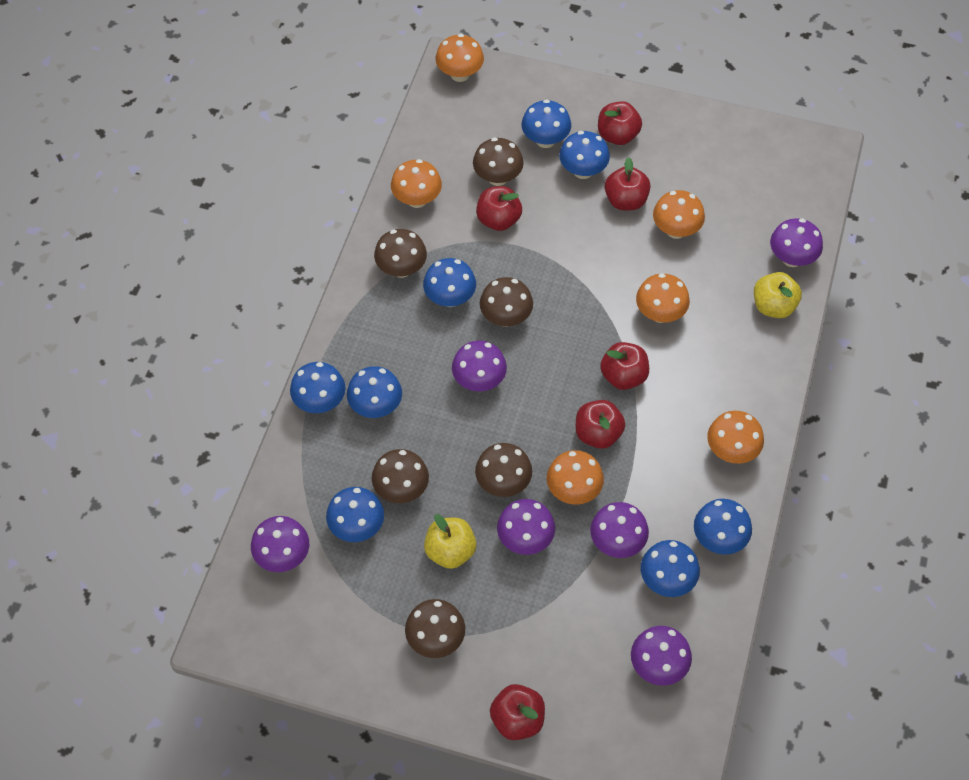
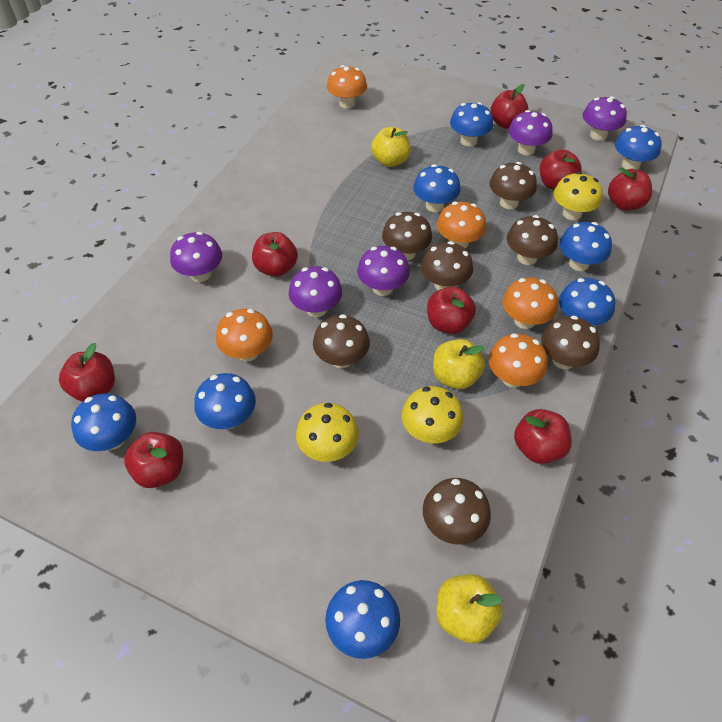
brown mushroom: [372,449,429,503] [374,229,427,278] [405,599,465,658] [473,137,524,186] [475,443,532,497] [480,277,533,327] = 6 -> [313,314,370,368] [382,212,432,261] [421,241,473,290] [423,478,491,545] [490,162,537,209] [507,215,558,265] [541,316,600,370] = 7
orange mushroom: [391,159,442,208] [436,34,484,82] [546,450,604,505] [636,273,690,323] [653,190,705,239] [707,411,764,464] = 6 -> [216,309,273,362] [327,65,367,109] [437,202,486,249] [488,333,547,388] [502,277,558,329] = 5
purple mushroom: [251,516,309,572] [452,341,507,391] [497,499,555,555] [590,502,649,558] [631,626,692,685] [770,218,823,267] = 6 -> [170,232,222,282] [289,266,342,317] [357,246,410,296] [508,110,552,155] [583,96,627,141] = 5
red apple: [476,186,522,231] [490,684,545,740] [576,400,625,449] [598,101,642,145] [600,342,649,390] [605,157,650,210] = 6 -> [59,343,115,402] [124,432,183,488] [252,232,298,277] [427,286,476,334] [490,84,529,129] [514,409,572,464] [540,150,582,190] [608,168,652,211] = 8
yellow apple: [424,514,476,569] [754,272,802,318] = 2 -> [371,127,411,167] [433,339,485,389] [436,574,503,643] = 3
yellow mushroom: none = 0 -> [296,403,359,462] [402,386,463,443] [554,172,603,220] = 3

